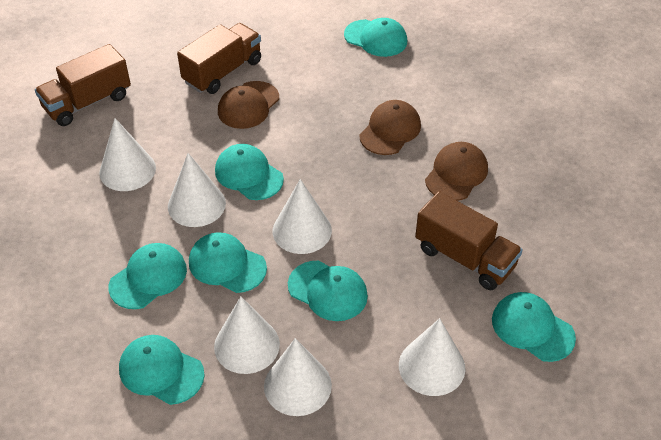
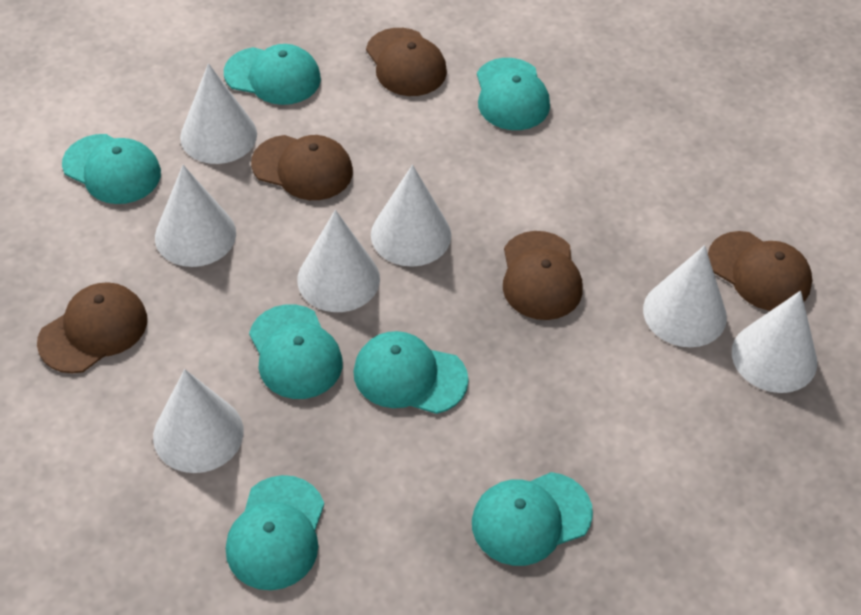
brown cap: [218,81,279,129] [359,100,421,155] [425,142,488,201] = 3 -> [37,282,147,373] [251,135,353,200] [366,28,447,96] [503,231,583,320] [708,231,812,311] = 5
brown truck: [35,44,131,126] [177,23,261,94] [415,191,523,290] = 3 -> none = 0
white cone: [99,118,156,191] [168,153,226,227] [214,296,280,374] [264,338,332,416] [273,179,332,254] [399,318,465,396] = 6 -> [153,369,244,473] [155,165,236,267] [180,63,257,164] [297,210,380,312] [371,165,451,267] [643,245,727,347] [732,291,817,393] = 7

